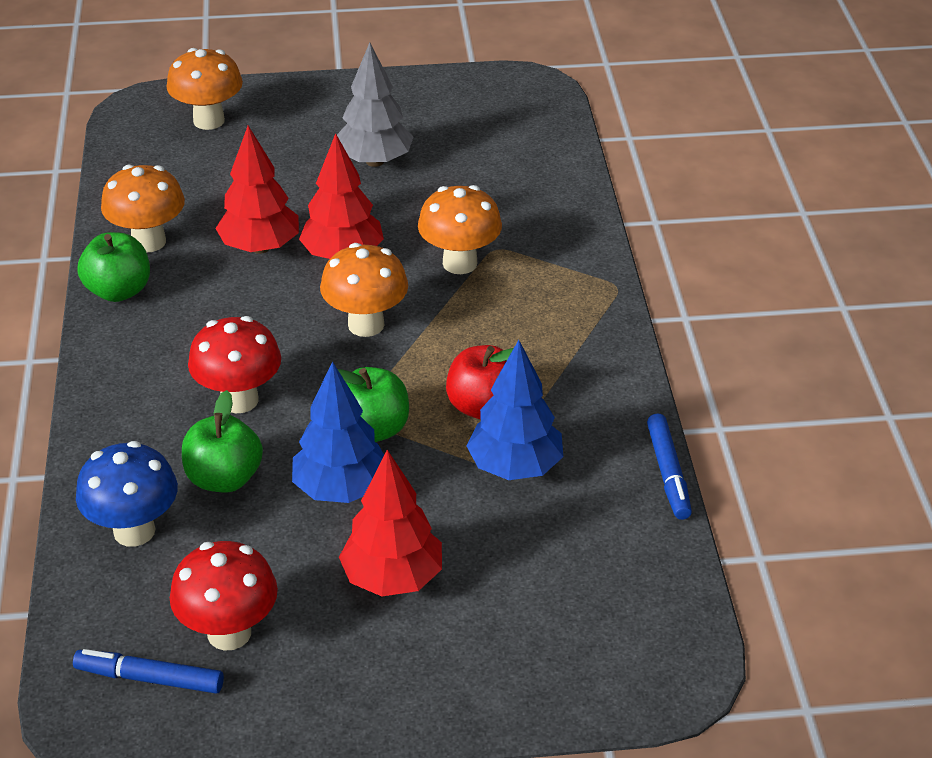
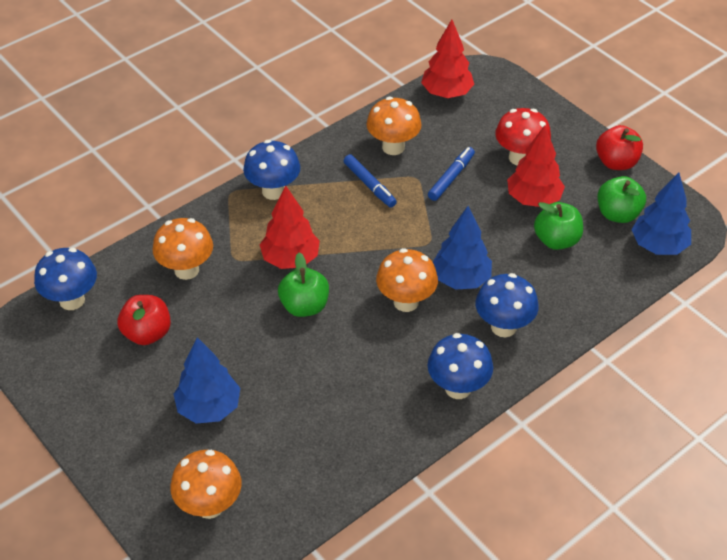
blue mushroom: [76,441,178,547] = 1 -> [34,248,97,310] [243,140,300,200] [428,333,493,399] [476,273,539,337] = 4
blue tree: [292,361,384,503] [466,340,563,480] = 2 -> [173,337,240,424] [433,206,492,290] [631,172,691,255] = 3
grey tree: [337,42,414,167] = 1 -> none = 0
red apple: [446,345,514,419] = 1 -> [118,295,171,345] [596,125,643,170] = 2
red mushroom: [170,541,278,651] [188,316,281,413] = 2 -> [495,108,551,165] = 1

